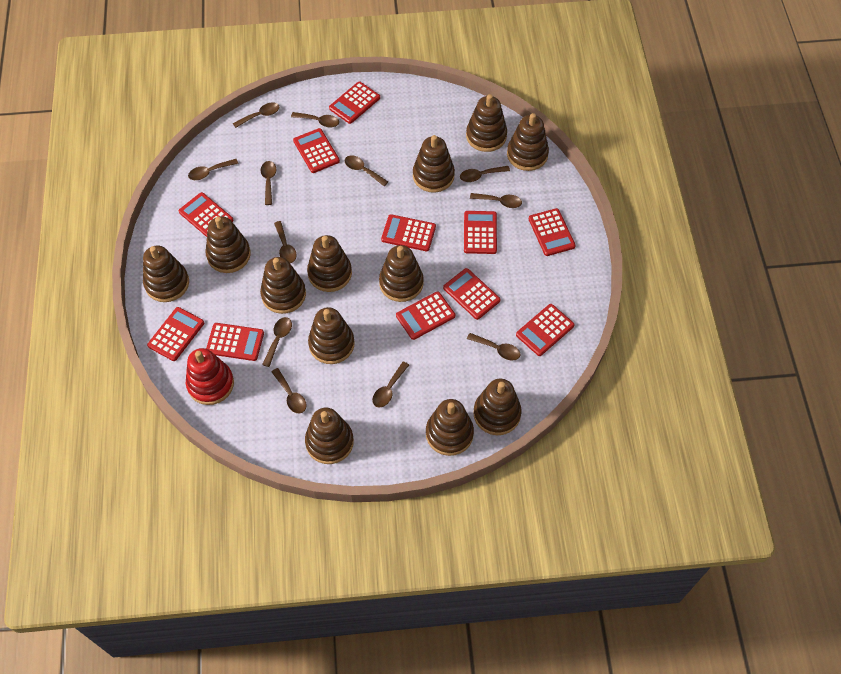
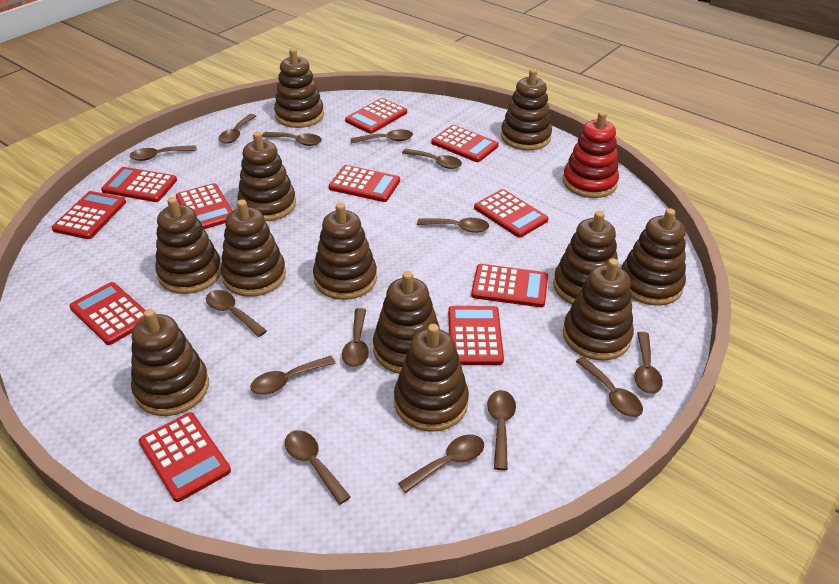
brown spoon: [188,159,238,180] [233,102,279,128] [261,161,276,205] [262,317,292,367] [271,368,307,413] [274,221,297,263] [291,112,339,128] [345,155,388,186] [372,361,409,408] [460,166,510,182] [467,333,521,361] [470,193,522,208] = 12 -> [130,145,197,161] [206,290,267,337] [218,114,256,144] [250,356,336,395] [262,132,322,146] [285,430,351,505] [342,308,369,367] [350,129,413,143] [398,435,484,493] [402,149,462,169] [417,218,489,233] [487,390,516,470] [576,357,643,417] [634,332,663,394] = 14

